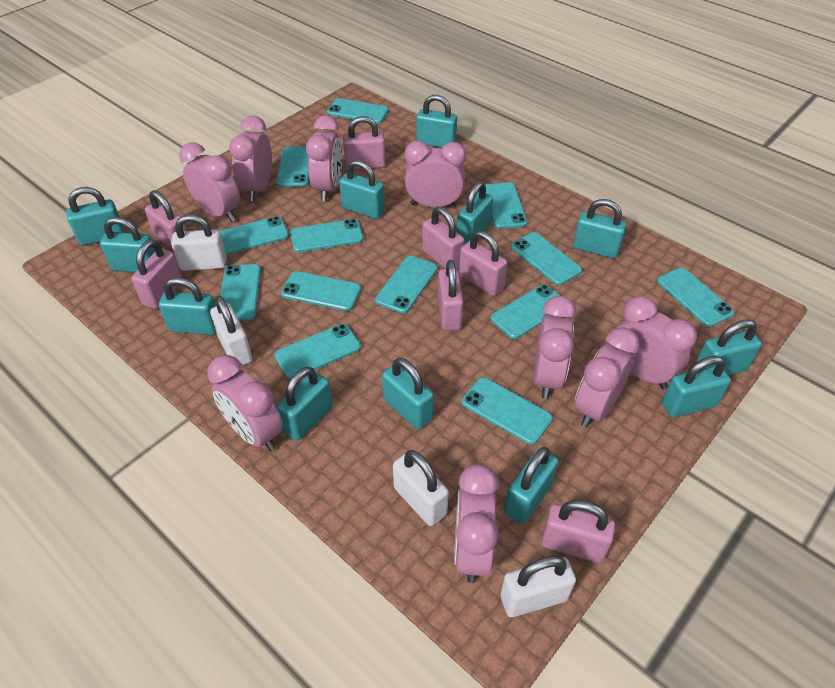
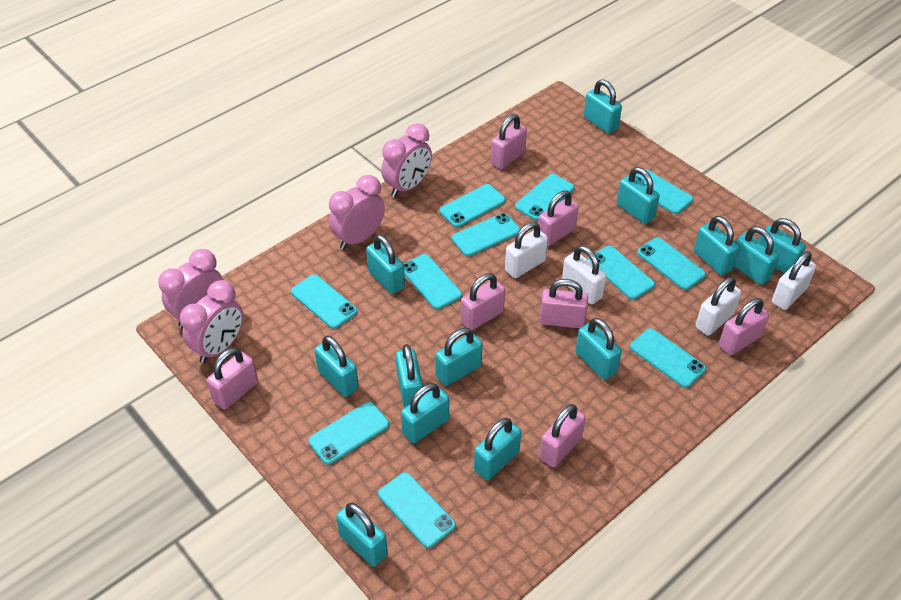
pink clock: [179,142,240,222] [207,355,283,452] [229,115,272,201] [306,115,342,201] [405,140,466,207] [454,464,499,583] [533,296,576,399] [575,327,640,427] [617,296,697,389] = 9 -> [158,249,223,328] [180,280,243,363] [329,175,385,250] [381,123,432,197] = 4
turquoise padlock: [66,187,124,246] [100,217,155,272] [159,277,216,335] [277,367,333,441] [339,160,385,219] [382,358,434,429] [416,95,457,148] [457,181,493,245] [504,447,558,524] [573,199,627,259] [662,356,731,417] [695,319,762,375] = 12 -> [314,336,359,397] [336,503,388,567] [366,235,405,294] [396,344,423,407] [401,383,449,443] [435,328,482,386] [474,418,521,480] [576,318,622,380] [584,79,622,134] [616,167,660,224] [694,216,740,275] [734,226,779,285] [759,218,806,273] = 13
turquoise phone: [220,216,289,255] [220,264,261,321] [274,324,361,379] [276,146,309,187] [281,271,361,311] [290,219,363,252] [327,98,389,124] [375,256,438,313] [462,377,553,445] [486,182,527,229] [491,284,560,339] [511,232,582,285] [657,267,734,327] = 13 -> [291,274,358,329] [308,402,389,464] [378,472,456,548] [404,254,462,309] [439,184,505,227] [452,213,520,256] [515,174,574,220] [588,246,655,300] [630,328,706,388] [635,169,693,214] [637,237,706,290] = 11

